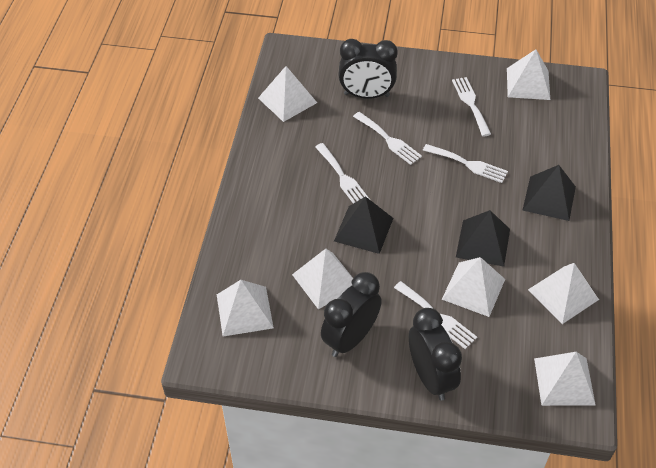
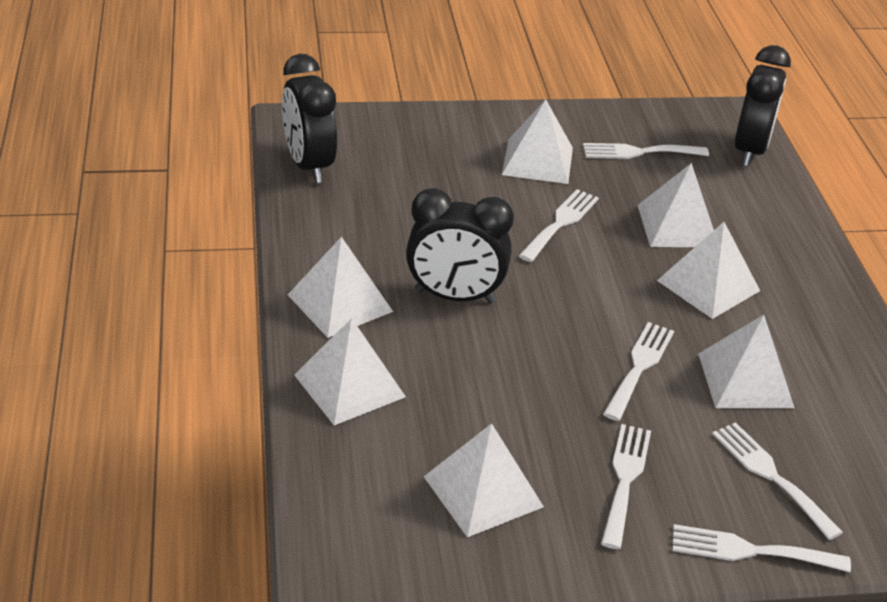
black pyramid: [334,196,393,254] [456,210,510,267] [523,165,576,221] = 3 -> none = 0
white fork: [315,143,369,203] [353,112,422,165] [394,281,477,349] [423,144,508,183] [452,77,491,136] = 5 -> [518,189,599,262] [583,143,709,159] [601,424,651,549] [603,322,674,421] [672,524,851,572] [712,422,843,540] = 6

